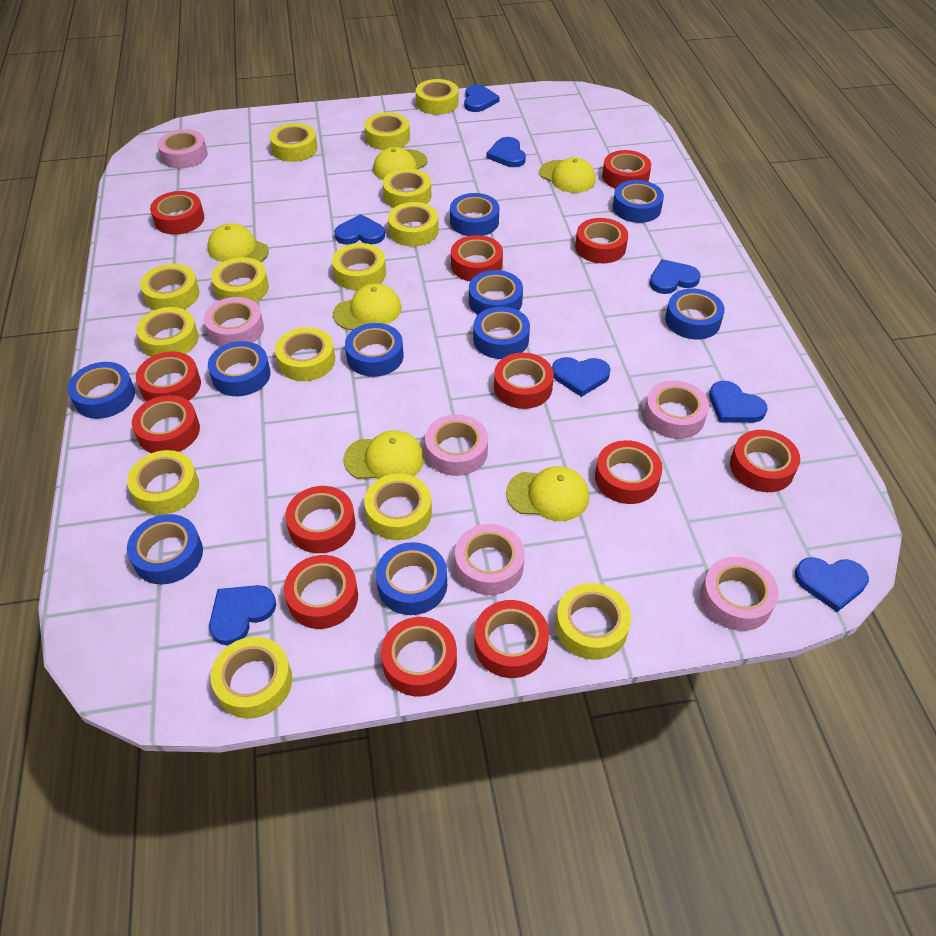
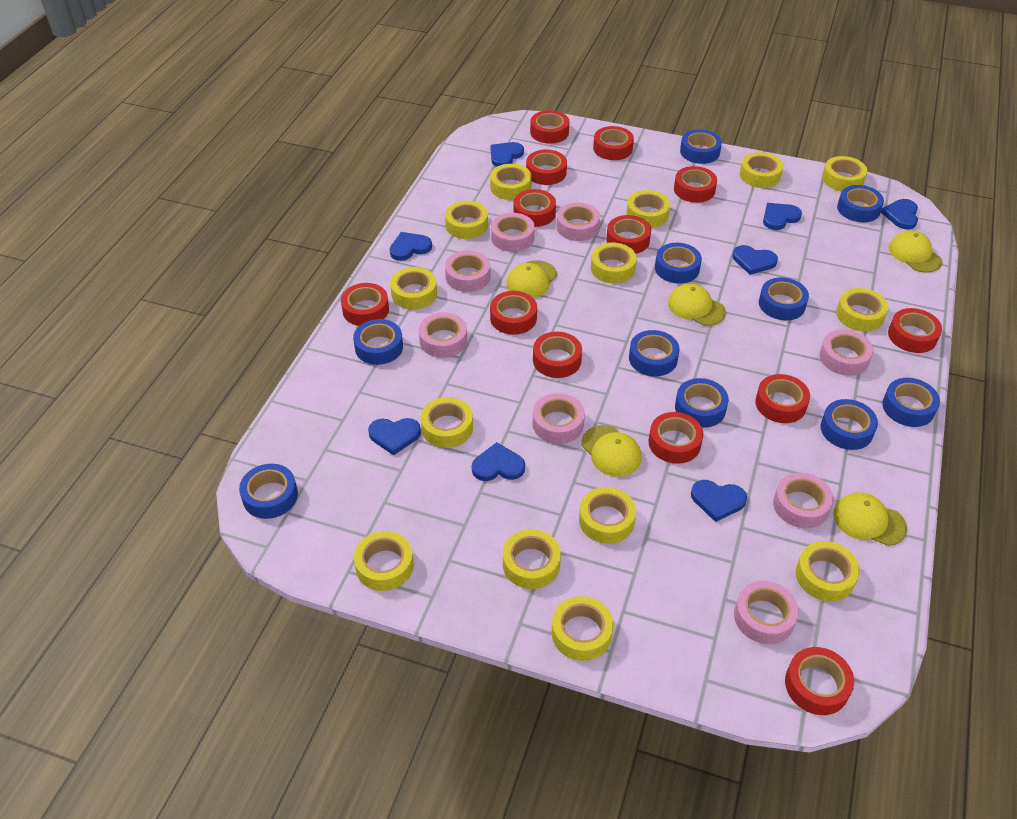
pink tape: [157,129,208,168] [204,297,264,347] [425,414,488,476] [455,524,525,595] [644,380,709,439] [701,557,779,631] = 6 -> [419,312,467,358] [445,251,490,292] [491,213,535,252] [533,393,585,444] [557,202,600,241] [734,581,799,644] [773,473,834,528] [820,329,873,376] = 8
yellow cap: [207,223,269,262] [333,283,401,330] [343,430,424,479] [373,147,427,180] [506,466,589,521] [539,157,596,193] = 6 -> [506,260,557,298] [581,425,641,477] [668,283,726,326] [833,492,907,546] [889,230,942,273] = 5

